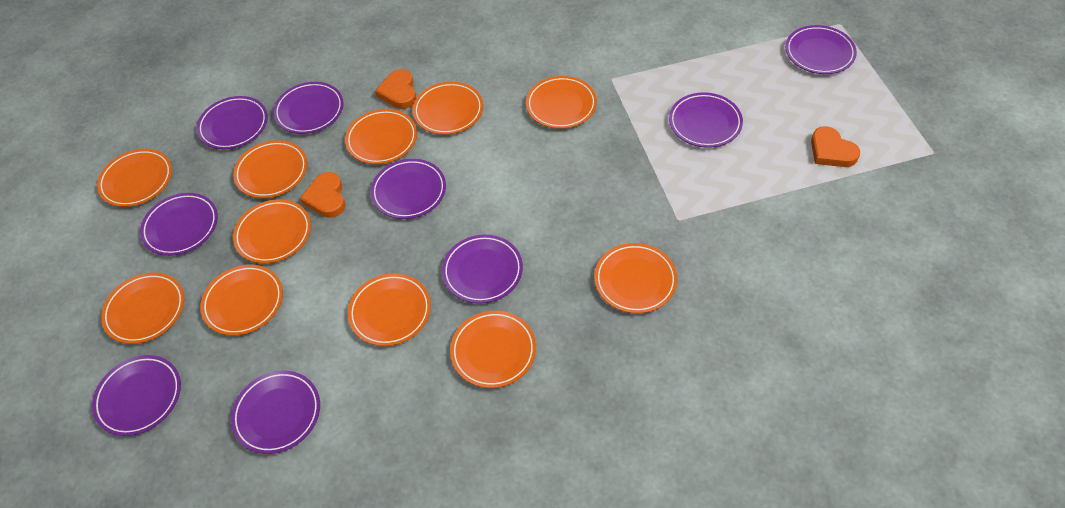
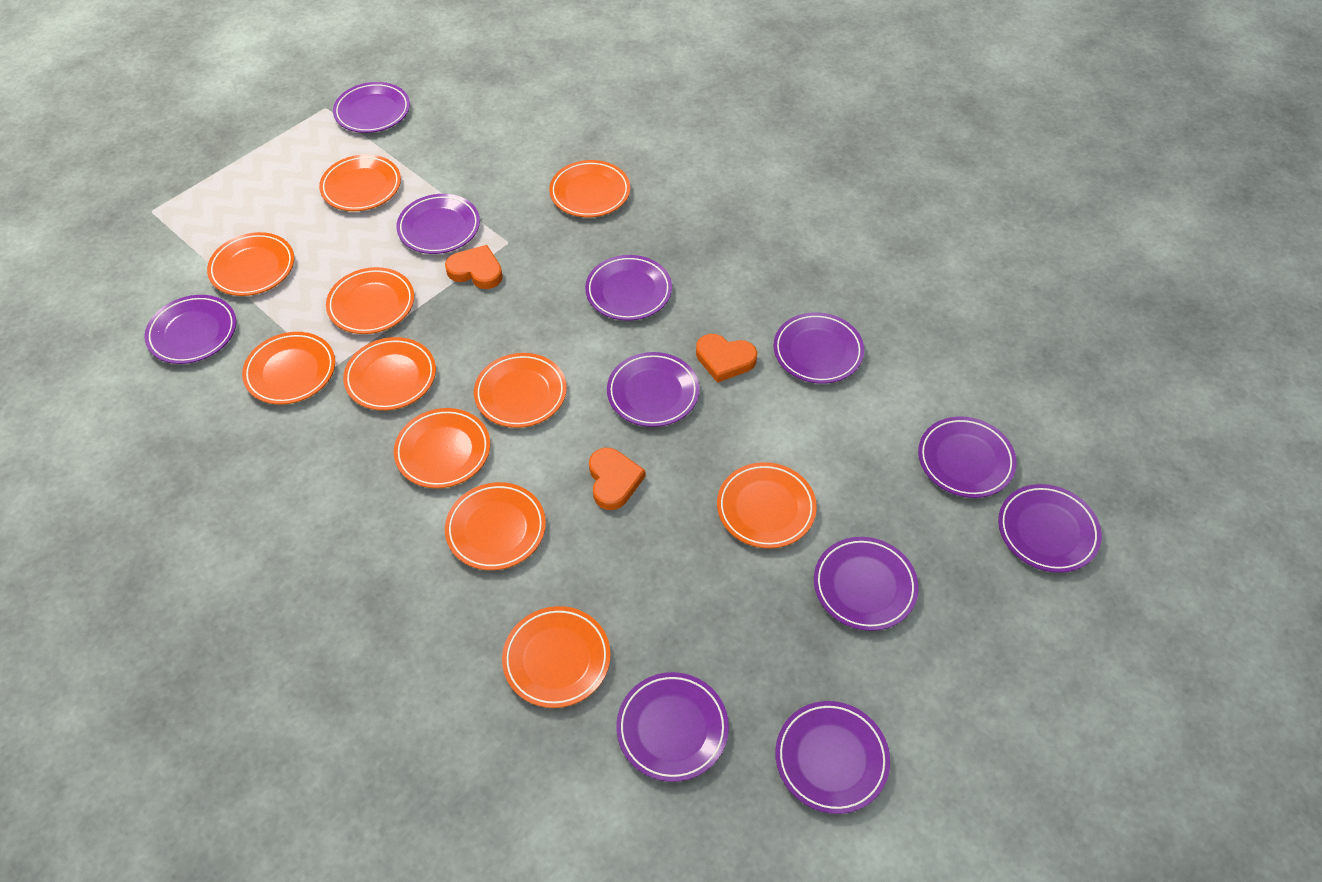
purple plate: [92,355,181,436] [140,193,218,256] [196,96,268,149] [231,371,320,454] [273,82,344,134] [371,159,446,219] [442,234,523,303] [669,92,743,148] [785,25,857,74] = 9 -> [145,295,236,364] [333,82,410,133] [396,194,480,254] [585,255,672,321] [607,352,699,427] [616,672,729,782] [773,312,864,384] [775,701,890,814] [814,537,919,631] [918,416,1017,498] [998,484,1102,573] = 11

